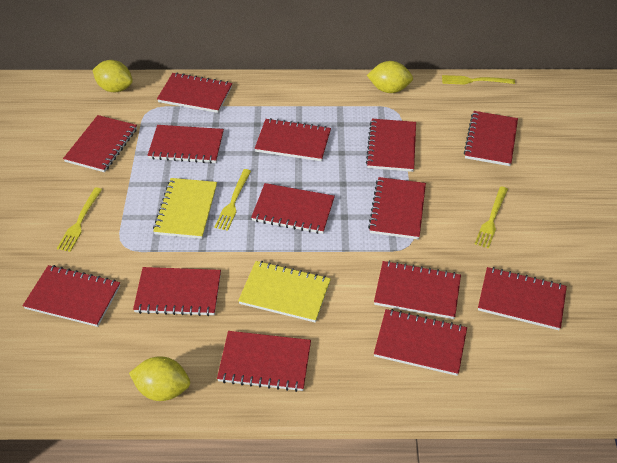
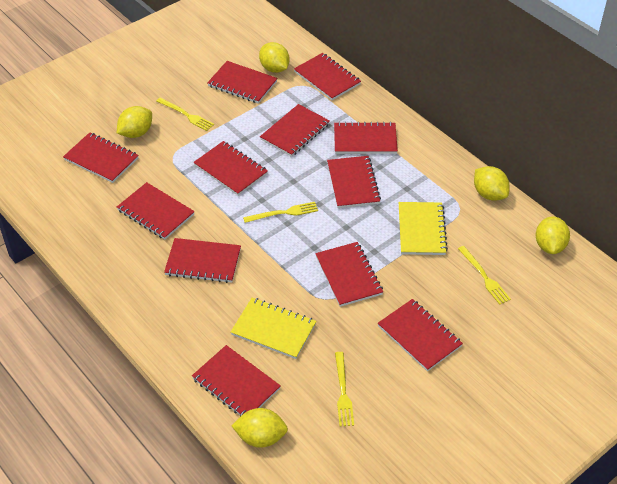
red notebook: [23,265,120,327] [63,115,137,172] [133,267,221,316] [147,125,224,163] [157,72,232,113] [217,331,311,392] [251,183,335,234] [255,118,331,161] [366,119,416,172] [368,177,426,239] [374,261,461,319] [374,309,467,376] [464,111,518,166] [478,267,567,330] = 14 -> [63,132,139,183] [117,182,195,239] [164,238,241,283] [192,345,281,417] [193,141,268,196] [207,61,277,104] [260,104,330,157] [294,53,361,100] [315,242,383,307] [327,156,381,208] [334,122,398,154] [378,299,463,371] = 12
yellow lemon: [92,60,133,92] [129,356,190,401] [367,61,413,93] = 3 -> [117,106,152,138] [231,408,288,448] [259,42,290,73] [474,166,510,201] [535,216,570,254] = 5

